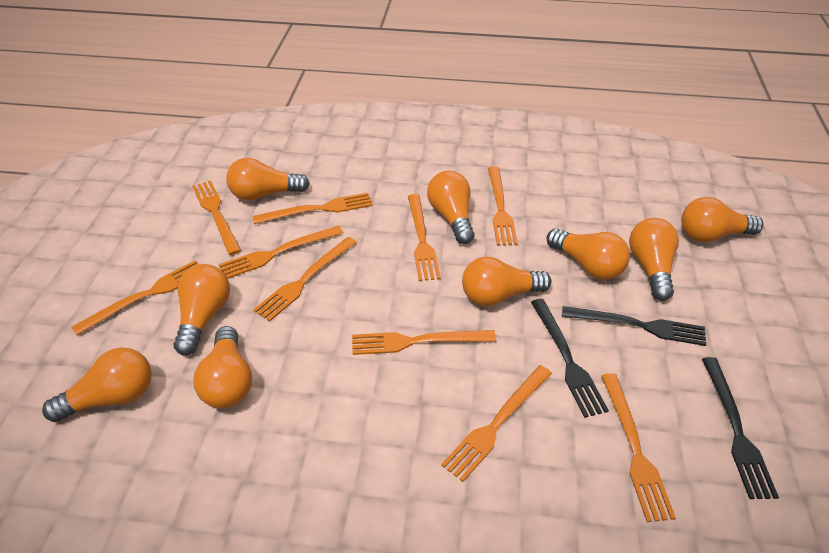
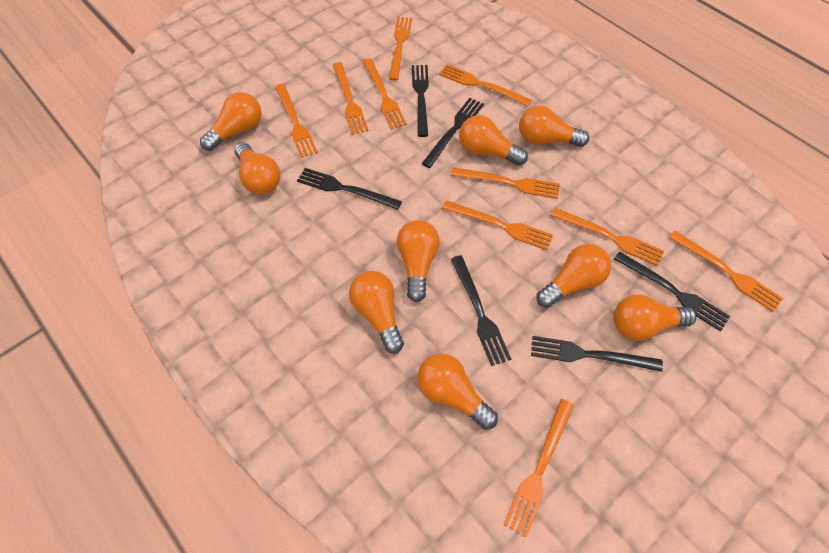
black fork: [531,299,609,418] [562,306,706,346] [702,357,779,499] = 3 -> [297,168,402,210] [412,65,429,137] [421,98,484,168] [451,255,511,366] [531,336,663,372] [614,251,730,331] = 6

